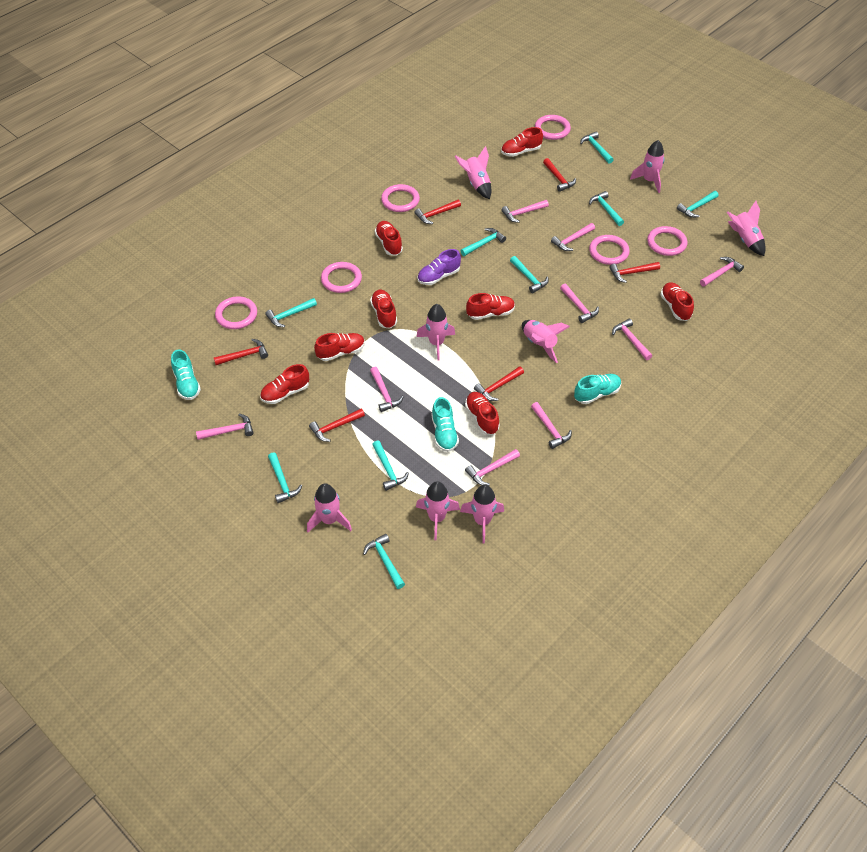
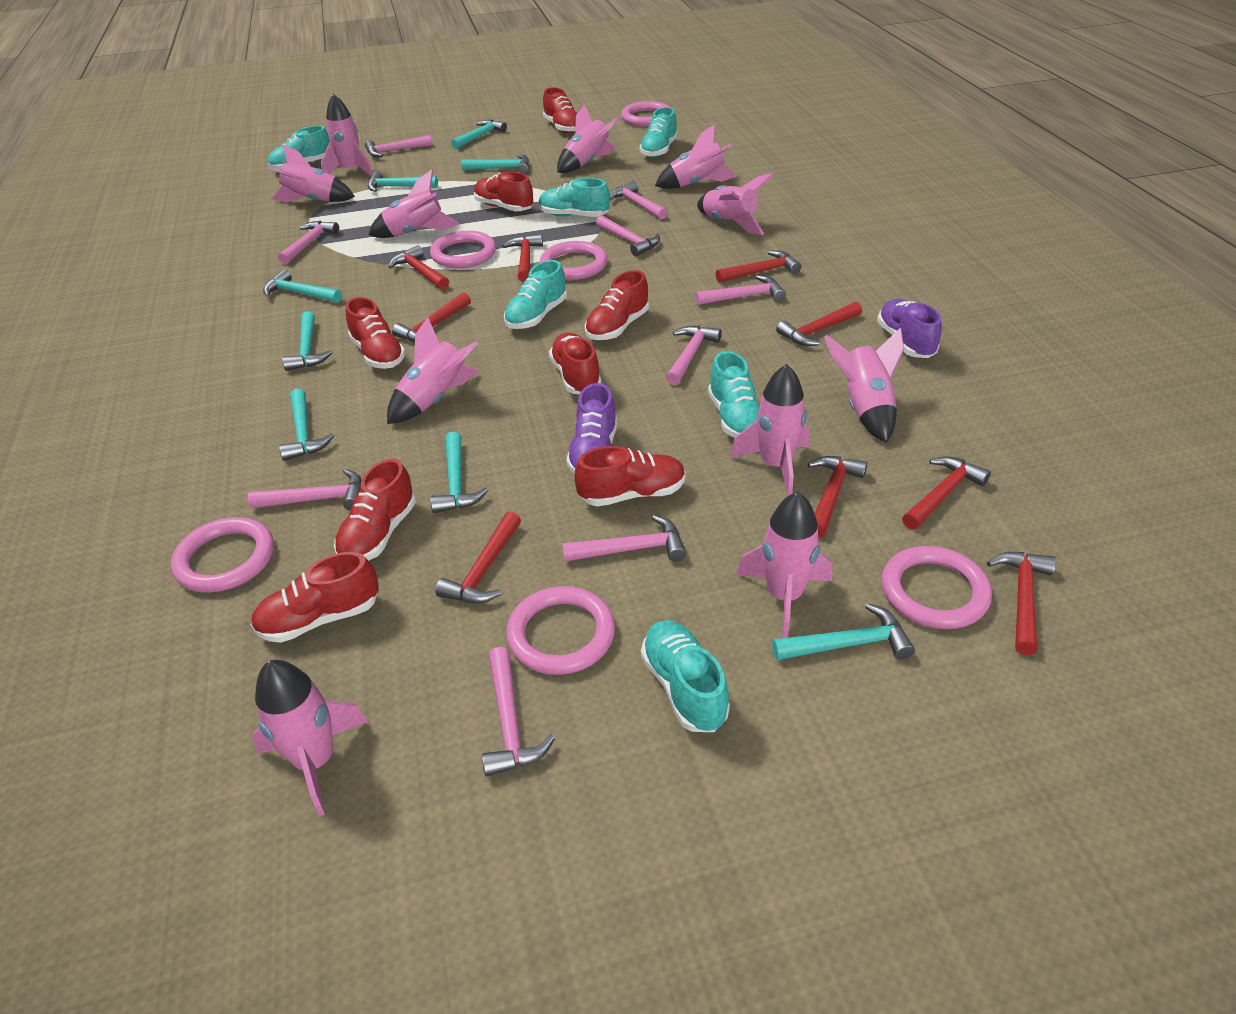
pink rocket: [307,483,352,532] [416,304,455,361] [416,481,460,540] [455,146,491,199] [460,485,504,544] [522,320,570,363] [630,140,664,193] [727,201,766,256] = 8 -> [252,660,368,816] [267,145,355,203] [321,94,373,176] [369,170,460,238] [387,317,479,424] [557,104,621,173] [655,124,737,189] [697,173,774,235] [730,364,809,496] [737,492,832,638] [824,328,904,443] = 11
purple shoe: [417,249,461,285] = 1 -> [566,383,617,474] [877,299,942,358] = 2
red hammer: [214,339,268,365] [309,409,365,442] [414,200,461,224] [474,366,524,401] [543,158,576,192] [609,262,660,283] = 6 -> [389,245,449,290] [392,292,471,343] [435,511,521,604] [503,234,543,282] [716,251,801,283] [776,302,862,346] [808,456,868,538] [902,456,991,530] [987,552,1056,656] = 9
turquoise hammer: [265,298,317,327] [268,452,302,503] [363,534,405,589] [372,441,409,491] [461,228,506,256] [510,256,549,293] [580,132,614,164] [589,191,624,226] [677,191,719,218] = 9 -> [263,269,342,303] [279,389,334,461] [282,311,332,371] [368,171,438,192] [430,432,488,513] [451,120,507,150] [461,154,529,174] [772,603,915,660] = 8
turquoise shoe: [171,349,201,400] [432,397,459,452] [574,374,621,404] = 3 -> [268,126,330,170] [504,260,567,329] [539,178,610,217] [640,107,678,158] [641,620,730,732] [708,351,760,438] = 6

